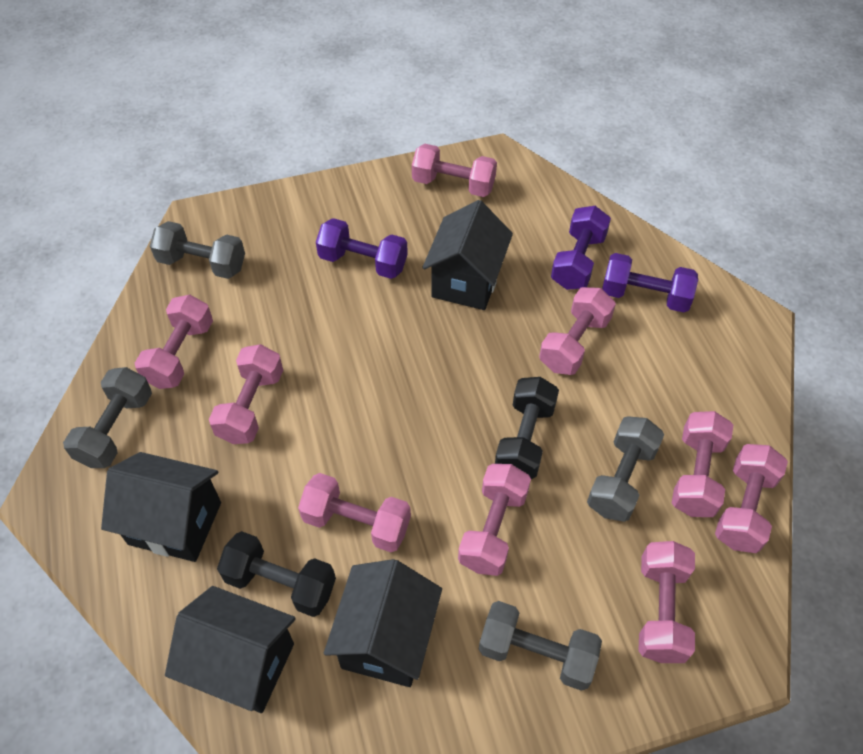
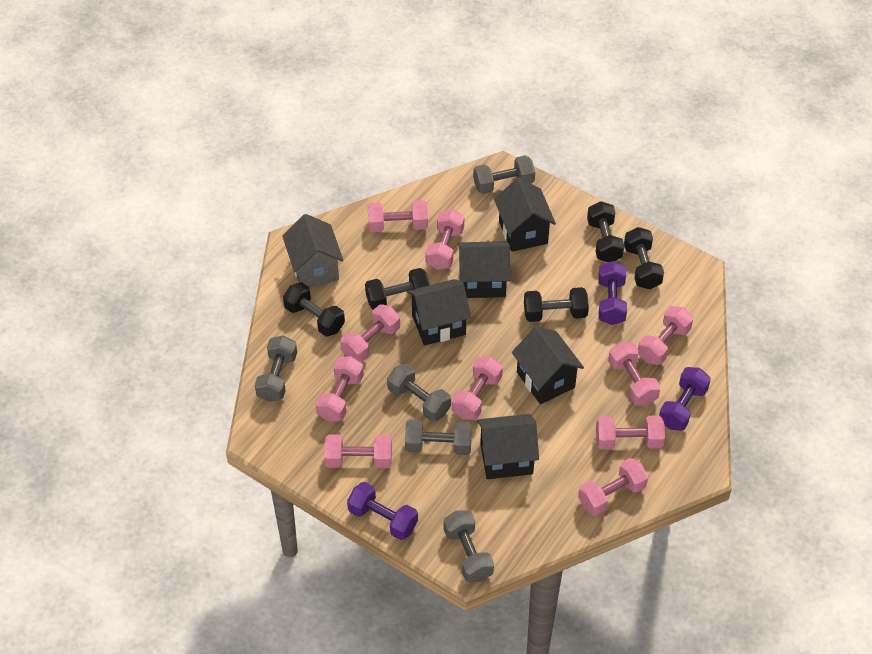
black dumbbell: [217,531,336,617] [495,377,559,479] = 2 -> [283,282,345,337] [365,268,430,310] [524,287,589,322] [587,201,624,262] [624,227,664,289] = 5
black house: [101,452,221,562] [165,586,296,713] [324,559,442,687] [422,200,513,310] = 4 -> [407,279,471,346] [458,241,510,298] [477,414,539,479] [494,178,556,252] [512,326,584,404] = 5
grey dumbbell: [63,367,152,468] [150,221,245,279] [479,601,602,691] [587,416,664,522] = 4 -> [255,336,297,402] [387,363,451,421] [405,419,472,455] [443,510,494,582] [473,155,535,194] = 5
grey house: none = 0 -> [282,214,343,287] = 1
pink dumbbell: [135,295,213,389] [209,344,283,444] [298,473,411,552] [412,144,497,197] [458,464,531,576] [539,287,616,375] [638,541,695,663] [672,411,733,517] [715,444,788,553] = 9 -> [316,356,364,422] [324,434,392,468] [340,304,400,362] [368,200,428,232] [426,209,464,270] [452,356,503,420] [578,458,648,516] [596,415,665,450] [608,342,661,406] [638,306,693,365] = 10

